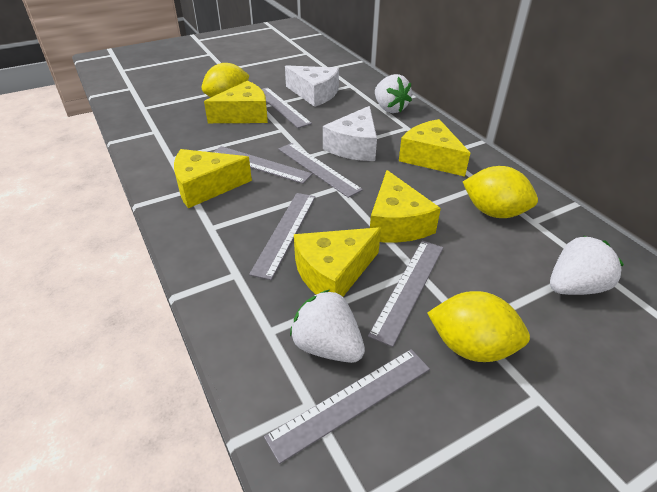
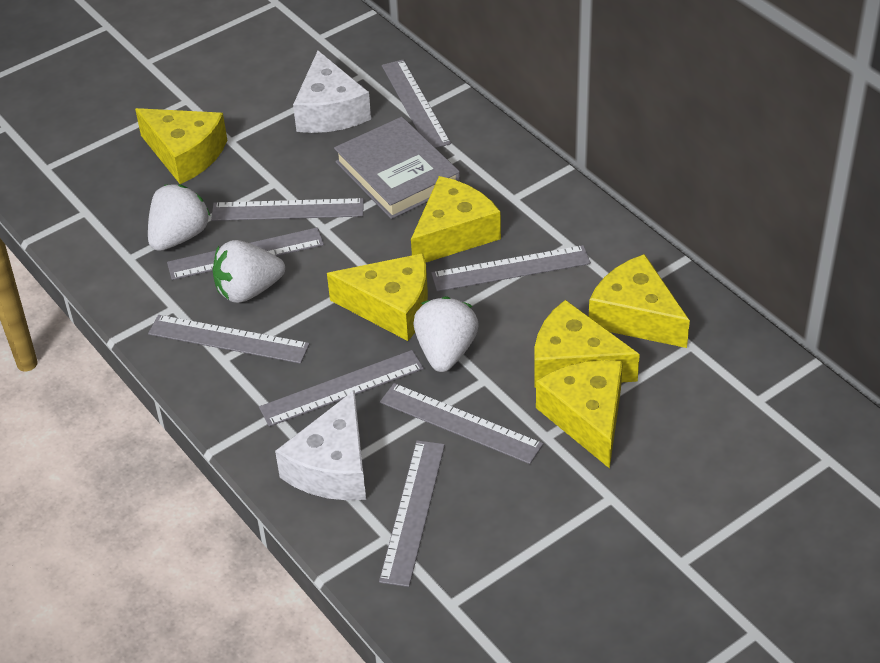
grey book: none = 0 -> [334,117,460,219] = 1
grey ruler: [213,146,312,184] [249,193,315,280] [262,87,312,128] [264,349,430,464] [278,143,363,198] [368,240,443,347] = 6 -> [148,315,310,364] [167,227,324,280] [211,198,364,221] [259,350,424,427] [379,440,445,587] [380,383,543,464] [382,60,451,148] [431,245,591,292] = 8
yellow cheese: [174,149,252,208] [204,81,268,123] [294,227,381,297] [370,170,441,242] [399,119,470,177] = 5 -> [135,108,227,184] [327,253,428,341] [411,176,501,262] [534,300,640,388] [536,360,623,469] [589,254,690,348] = 6
yellow lemon: [202,63,249,98] [427,291,530,362] [463,166,538,218] = 3 -> none = 0

